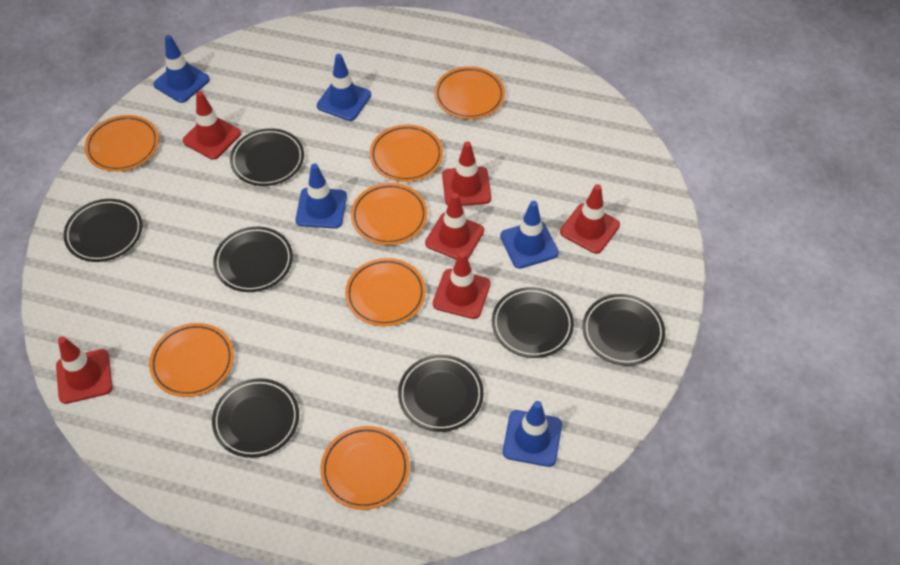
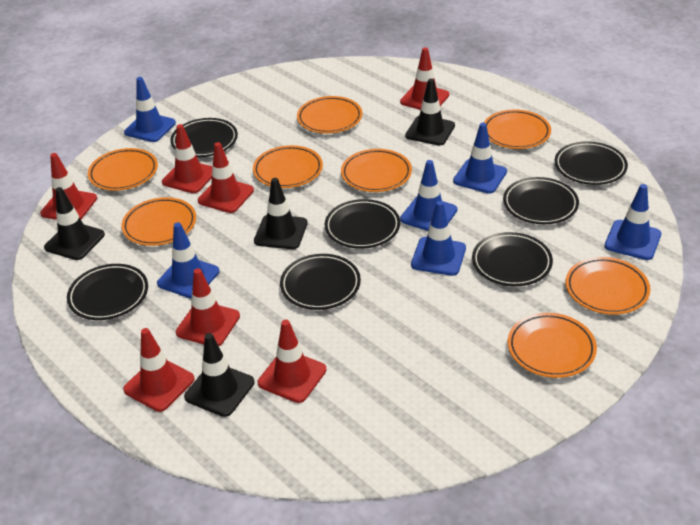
black traffic cone: none = 0 -> [44,187,105,260] [184,333,255,417] [254,178,308,249] [405,79,455,146] = 4
blue traffic cone: [153,35,210,103] [296,164,347,229] [317,54,371,121] [500,201,559,269] [503,401,562,467] = 5 -> [124,77,176,142] [157,222,219,299] [400,160,457,231] [411,201,466,276] [453,123,507,194] [604,184,661,260] = 6
orange plate: [85,115,159,172] [149,323,234,397] [320,426,410,510] [345,258,426,326] [351,183,428,245] [370,125,443,182] [434,66,505,119] = 7 -> [88,148,158,191] [121,197,196,246] [253,145,323,188] [297,96,362,133] [341,149,412,192] [484,110,551,149] [508,313,597,378] [566,257,650,315] = 8
red traffic cone: [56,336,113,404] [183,91,241,160] [425,193,484,260] [433,251,491,319] [442,141,491,206] [560,184,620,254] = 6 -> [40,153,97,220] [123,328,195,412] [162,124,212,193] [176,268,240,346] [198,142,254,213] [258,320,327,403] [400,47,449,110] = 7

